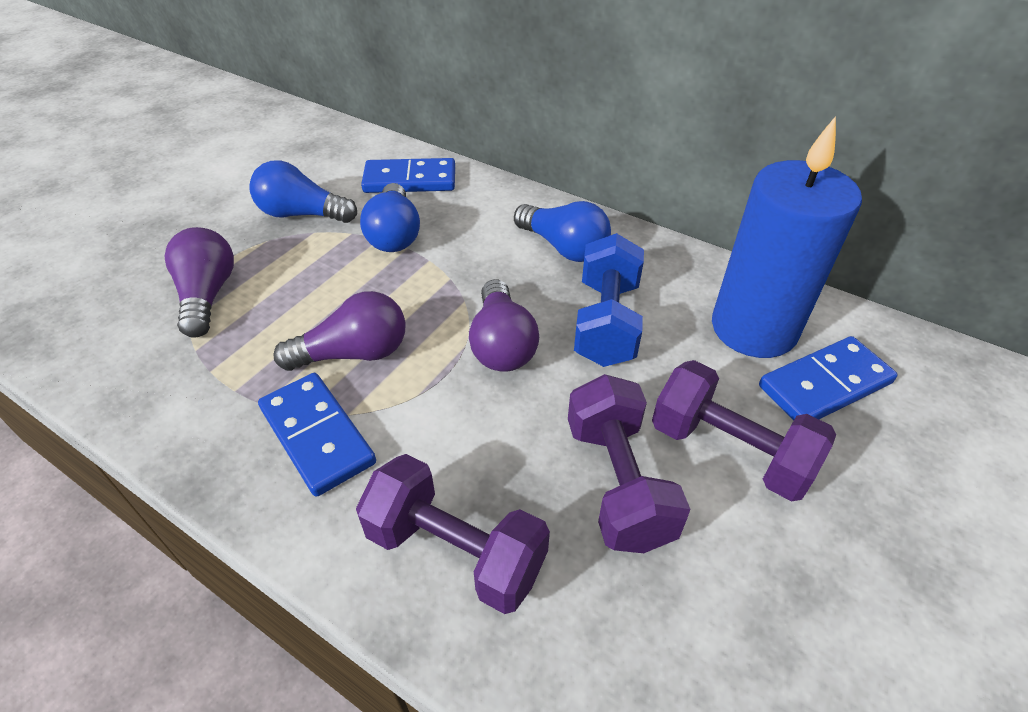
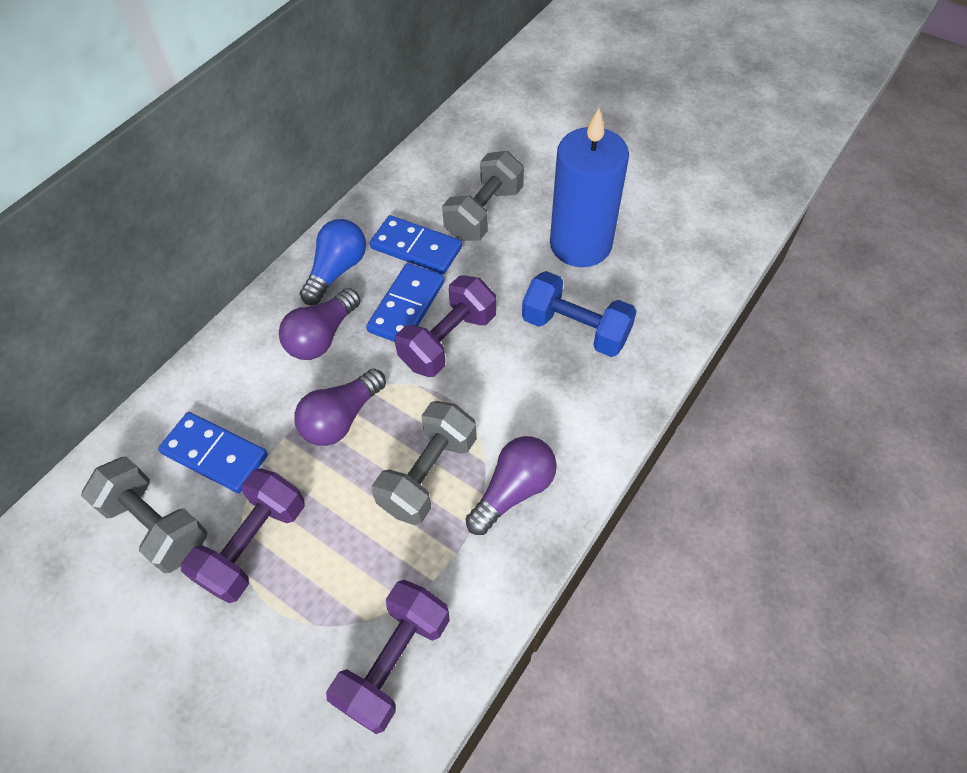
blue light bulb: [249,161,357,223] [360,183,420,252] [514,201,611,262] = 3 -> [300,219,366,305] = 1
grey dumbbell: none = 0 -> [81,456,207,573] [372,401,477,525] [442,151,524,241] = 3

